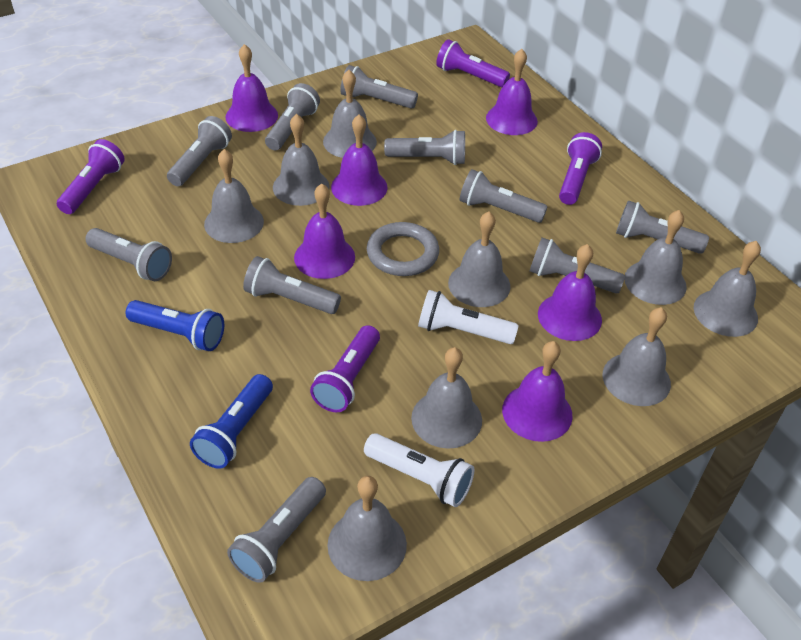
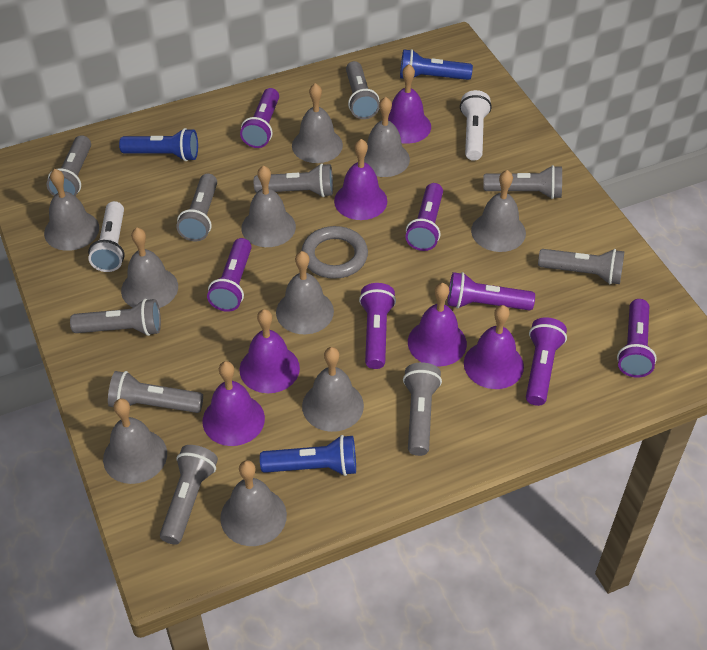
blue flashlight: [126,300,224,351] [190,374,273,469] = 2 -> [119,128,198,161] [260,435,356,476] [400,49,473,80] = 3
grey bell: [204,149,264,243] [273,114,329,206] [323,70,377,158] [327,476,407,581] [411,347,482,449] [448,212,511,307] [603,307,671,406] [624,210,687,305] [693,241,761,337] = 9 -> [44,169,99,251] [103,399,167,484] [121,228,178,308] [220,460,287,546] [242,165,296,247] [276,251,334,334] [292,83,343,163] [302,347,364,432] [364,97,410,177] [471,170,526,252] = 10
purple flashlight: [57,139,125,214] [310,325,380,412] [436,39,510,87] [559,132,602,205] = 4 -> [207,238,251,312] [240,88,279,148] [359,283,396,369] [405,183,443,251] [448,272,535,311] [526,317,567,406] [617,299,657,378] = 7

